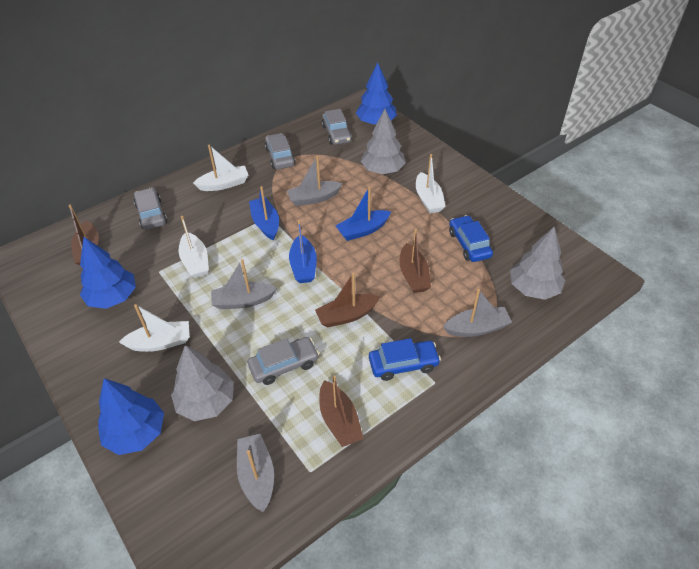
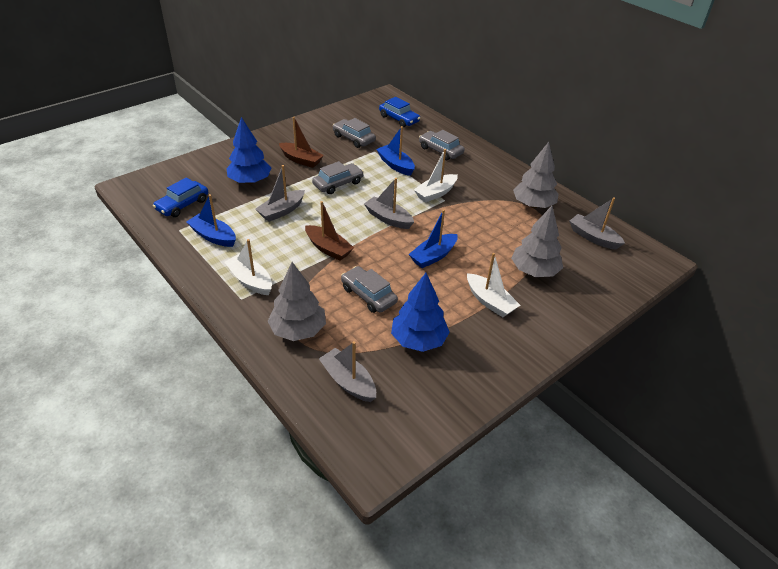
blue tree: [80,237,136,309] [98,378,164,455] [356,62,397,125] = 3 -> [226,117,271,184] [391,273,450,352] = 2
brown boat: [68,204,99,265] [315,273,380,328] [319,376,364,447] [399,229,431,293] = 4 -> [279,117,324,168] [305,201,354,261] = 2
white boat: [119,304,190,352] [179,216,209,278] [193,145,248,191] [416,154,446,213] = 4 -> [224,239,272,295] [414,149,458,203] [467,253,520,317] = 3

